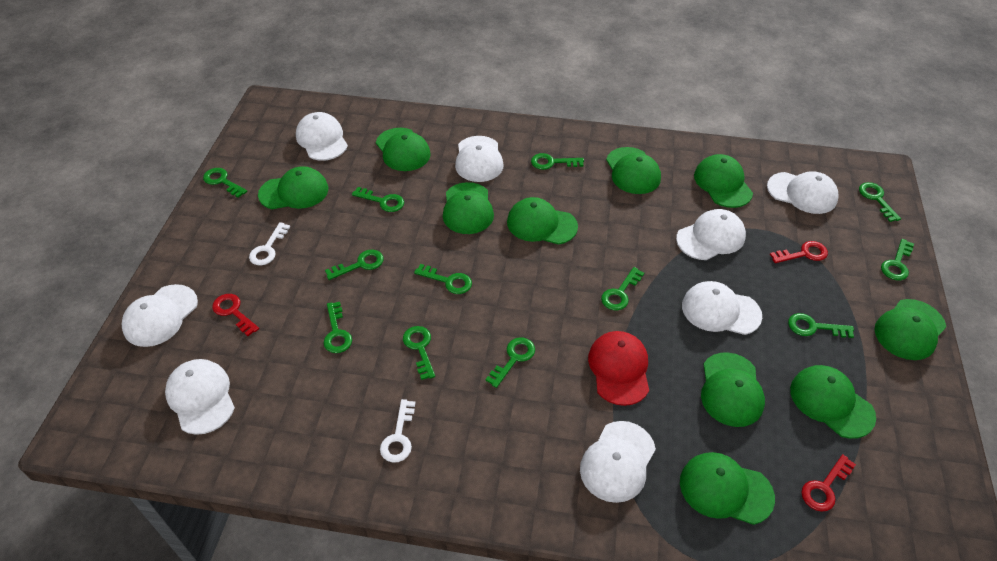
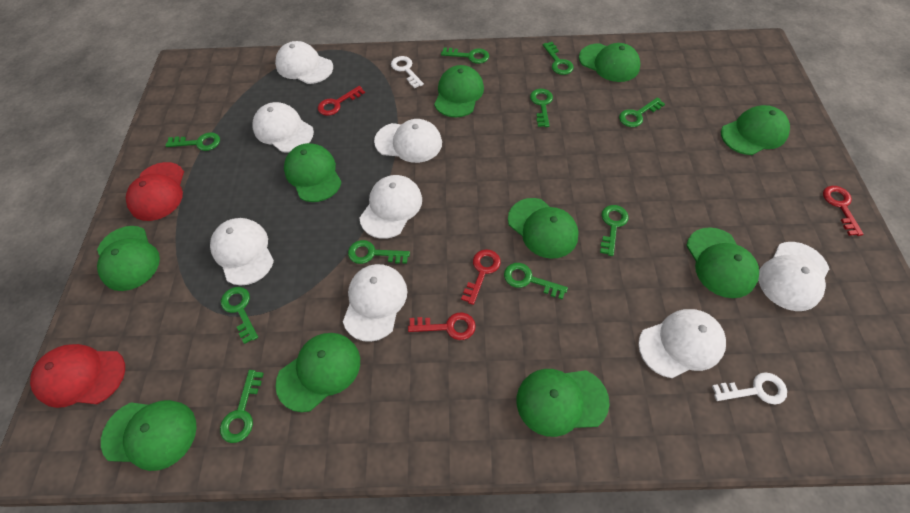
green key: [203,168,247,198] [324,302,352,353] [325,249,384,280] [352,187,404,212] [403,326,435,380] [414,264,472,294] [486,337,535,388] [531,153,584,170] [601,267,644,310] [788,313,854,338] [859,182,901,222] [881,239,914,280] = 12 -> [165,132,220,151] [220,370,264,443] [221,287,258,344] [348,240,410,264] [441,48,489,64] [504,263,568,299] [530,89,553,127] [543,42,574,75] [600,205,629,256] [619,98,665,127] = 10
red cap: [588,331,649,406] = 1 -> [30,344,125,408] [126,162,184,221] = 2
red key: [212,294,259,336] [770,241,828,263] [801,454,856,512] = 3 -> [318,86,365,116] [408,312,476,340] [461,249,501,305] [823,186,863,236] = 4

